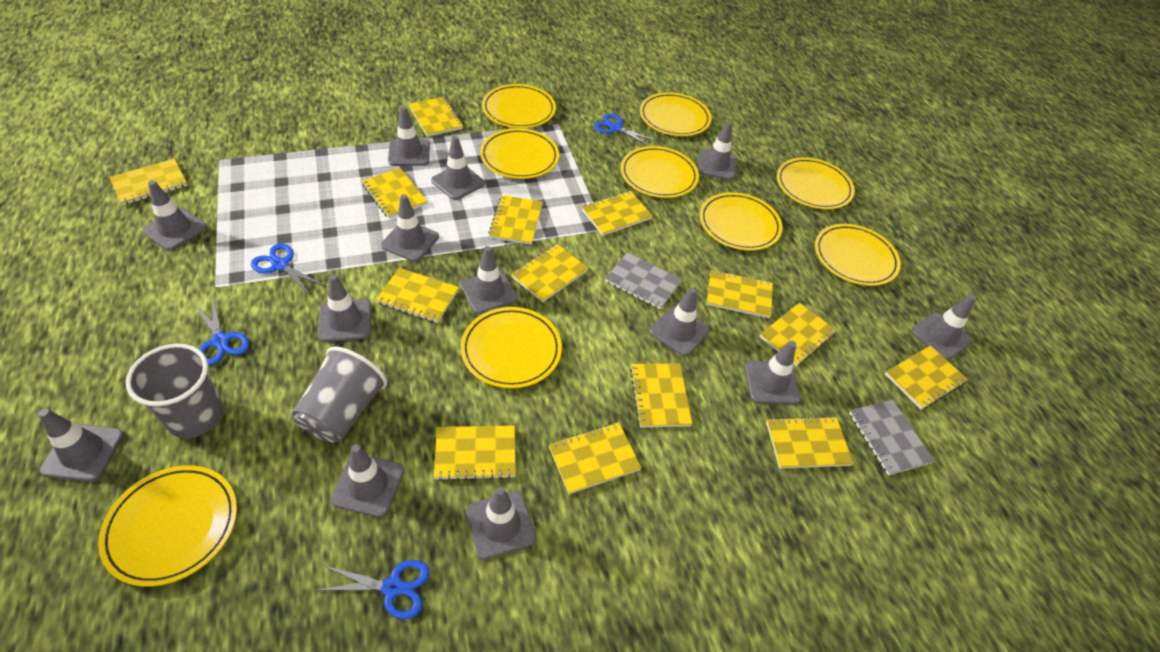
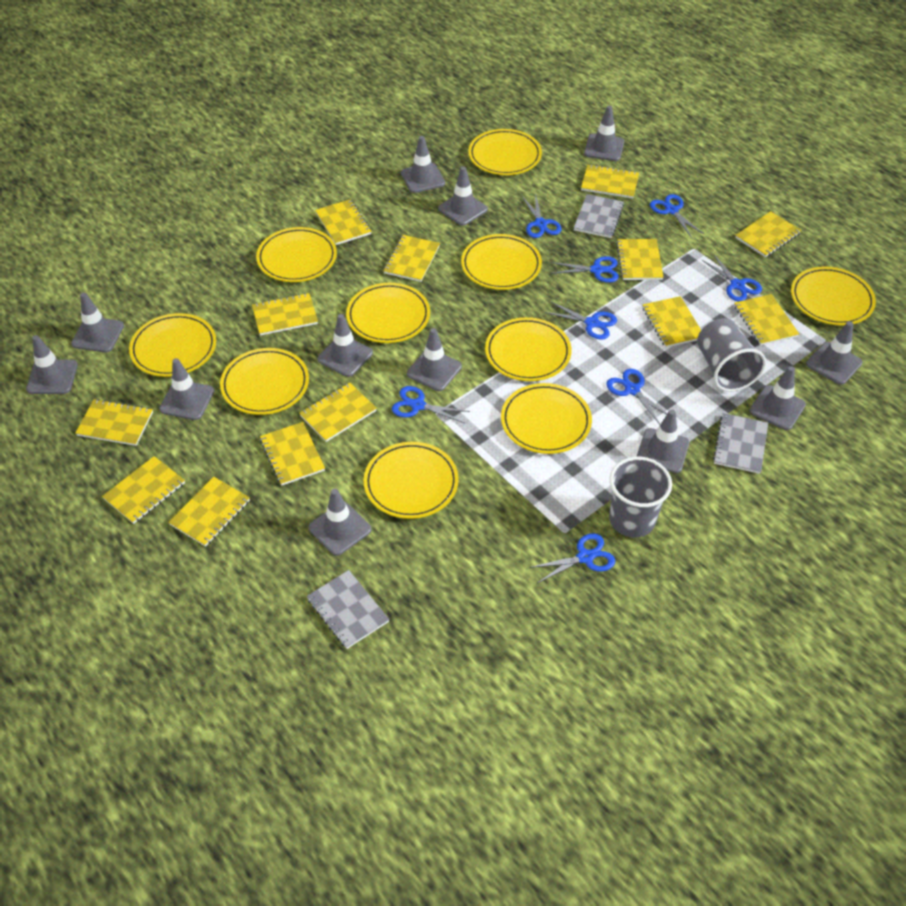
blue scissors: [195,296,249,365] [251,244,325,295] [317,560,430,619] [594,113,657,146] = 4 -> [392,386,470,423] [522,196,562,238] [529,533,615,583] [544,302,617,340] [550,256,619,283] [607,369,667,424] [650,194,703,238] [702,254,762,302] = 8
grey notebook: [605,252,682,310] [849,400,934,475] = 2 -> [307,570,389,649] [574,194,624,238] [713,413,768,474] = 3
grey traffic cone: [38,409,124,482] [142,180,207,251] [318,274,371,342] [330,444,404,517] [381,194,439,262] [388,106,430,166] [431,136,485,200] [460,246,518,314] [466,487,536,560] [649,287,710,356] [697,121,737,180] [744,341,801,405] [911,295,976,360] = 13 -> [26,335,78,394] [71,293,124,352] [159,358,214,420] [309,489,371,556] [318,314,373,377] [401,136,445,193] [407,328,462,391] [438,166,488,226] [584,106,624,161] [637,410,689,473] [750,366,806,430] [806,321,862,385] = 12
yellow notebook: [110,159,188,205] [362,168,427,218] [376,268,459,323] [409,97,463,137] [434,425,516,481] [488,195,543,245] [511,244,588,302] [549,422,641,494] [582,191,653,236] [630,363,692,428] [706,270,773,318] [759,303,837,366] [766,416,853,469] [885,345,968,410] = 14 -> [75,399,153,446] [102,456,185,524] [168,477,250,547] [252,293,318,336] [260,422,325,486] [299,383,377,442] [315,199,372,245] [384,235,440,282] [581,164,639,198] [616,239,664,280] [642,296,701,348] [734,294,799,346] [735,211,801,257] = 13
yellow plate: [98,465,237,587] [461,307,562,389] [480,128,559,179] [482,84,556,128] [621,146,699,198] [640,92,711,136] [700,192,783,251] [777,157,855,210] [815,224,901,286] = 9 -> [129,313,216,377] [220,348,309,415] [256,227,337,282] [346,283,430,343] [364,442,459,519] [461,234,542,290] [468,129,542,175] [485,317,572,381] [501,383,592,454] [791,266,876,326] = 10

